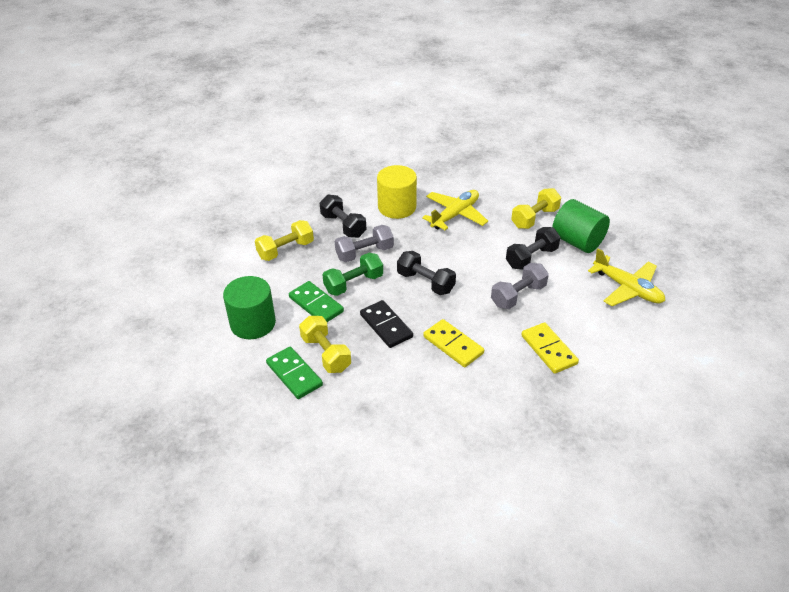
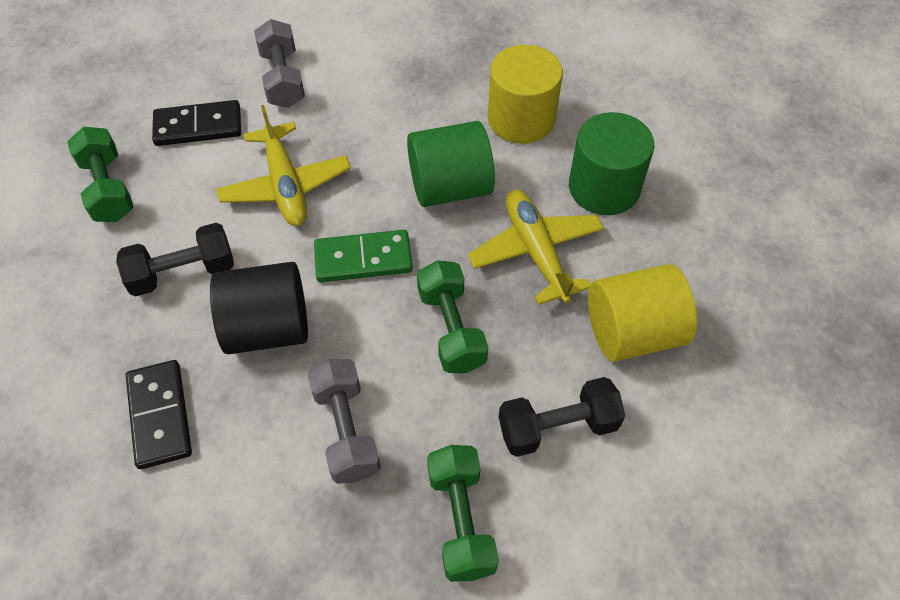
black cylinder: none = 0 -> [210,262,308,354] = 1
black domino: [360,300,413,348] = 1 -> [126,360,192,469] [152,100,241,146] = 2
black dumbbell: [320,195,366,238] [397,251,456,295] [506,227,561,270] = 3 -> [116,223,234,296] [499,377,625,457] = 2
green domino: [266,347,323,399] [289,281,344,322] = 2 -> [314,230,413,282] = 1
green dumbbell: [323,253,383,296] = 1 -> [67,127,133,222] [417,260,488,373] [427,445,499,582] = 3
yellow cylinder: [377,165,417,219] = 1 -> [488,45,563,144] [588,264,697,362] = 2
yellow domino: [423,319,484,367] [521,322,579,374] = 2 -> none = 0
yellow dumbbell: [255,220,314,261] [299,316,351,373] [511,188,561,229] = 3 -> none = 0

